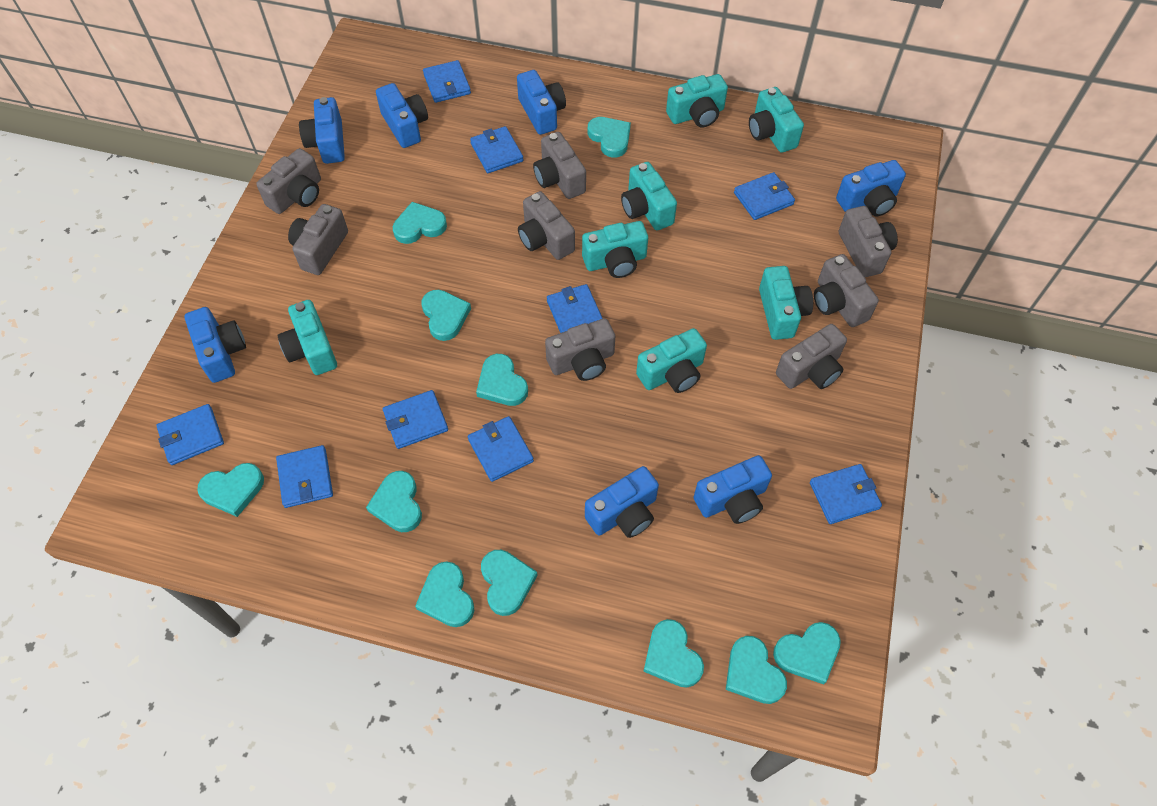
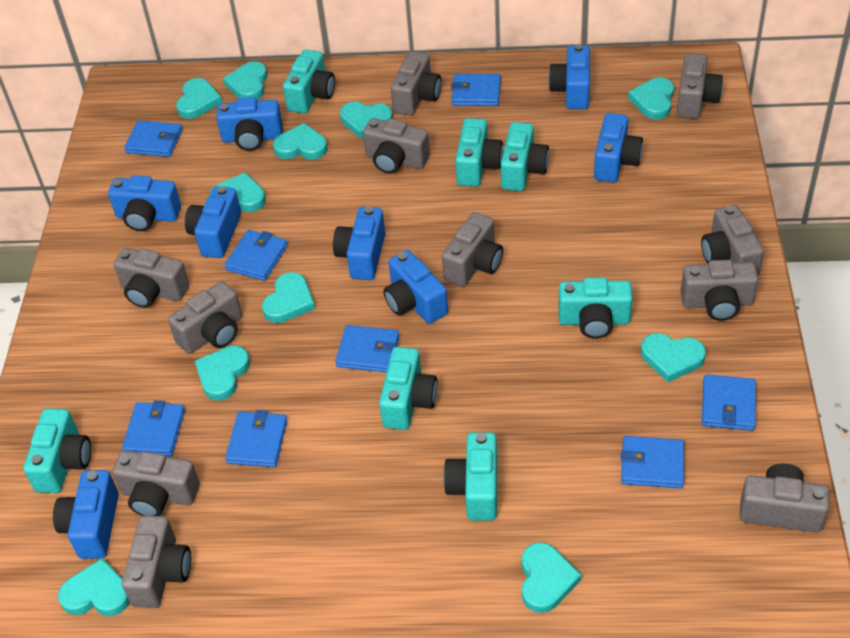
blue camera: [184,307,246,383] [299,97,345,164] [376,83,428,148] [517,70,566,135] [585,466,659,538] [694,455,772,524] [836,160,906,216] = 7 -> [53,470,119,559] [108,175,181,231] [185,186,241,258] [216,97,283,151] [333,206,385,280] [383,250,448,324] [548,44,590,109] [594,113,643,182] = 8
blue wallet: [156,404,224,465] [276,445,333,508] [383,390,448,449] [423,60,471,103] [468,416,534,482] [470,126,523,173] [547,284,603,333] [734,172,795,220] [810,464,882,524] = 9 -> [122,400,185,456] [124,120,183,157] [225,230,288,281] [225,410,287,467] [335,325,399,373] [451,74,501,106] [621,436,684,488] [702,374,756,431] = 8
grey camera: [256,148,321,214] [288,204,348,275] [518,191,575,260] [533,132,586,199] [545,318,615,381] [776,324,847,389] [814,254,879,327] [839,206,898,277] = 8 -> [112,450,200,516] [114,248,189,308] [122,515,191,608] [168,281,242,354] [363,118,430,174] [391,51,442,116] [442,212,503,287] [677,53,723,119] [680,260,758,321] [701,205,764,276] [740,464,829,533] = 11

